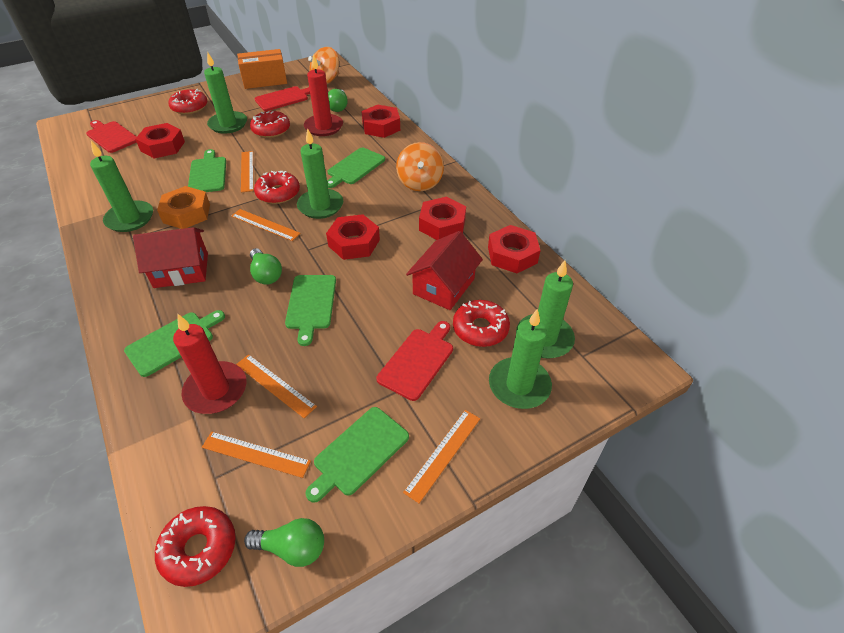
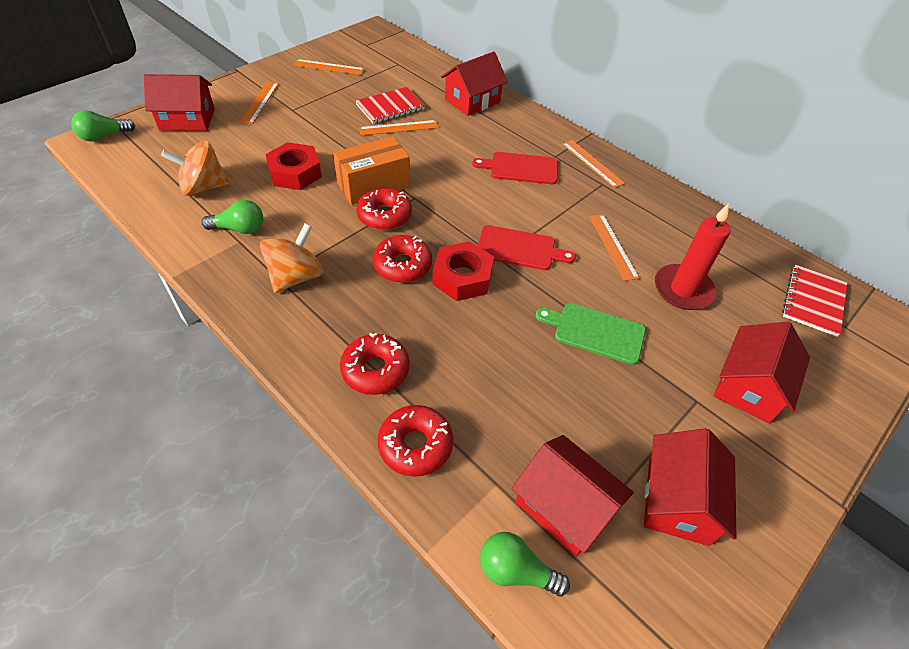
green candle: [90,141,153,232] [204,51,247,134] [297,128,343,219] [489,309,552,409] [516,260,575,359] = 5 -> none = 0
green cutting board: [124,310,225,377] [188,149,226,192] [285,275,336,346] [305,407,409,503] [327,148,385,188] = 5 -> [536,303,646,365] = 1
orange nut: [157,186,210,229] = 1 -> none = 0
red candle: [173,314,246,414] [304,54,343,136] = 2 -> [655,203,731,310] = 1
red cutting board: [86,120,137,153] [255,86,310,111] [376,321,453,401] = 3 -> [472,152,558,184] [478,225,576,270] = 2
red donut: [155,506,236,587] [169,89,208,115] [250,111,290,138] [254,171,300,204] [453,300,510,347] = 5 -> [340,333,410,395] [356,188,412,230] [372,235,432,283] [378,405,453,477] = 4
red house: [133,227,208,288] [406,231,483,310] = 2 -> [144,74,215,131] [441,51,508,116] [512,435,634,557] [644,428,736,546] [714,322,810,423] = 5
red notebook: none = 0 -> [355,87,425,124] [782,265,847,337] = 2
red nut: [135,123,185,159] [326,214,380,260] [361,105,400,138] [419,197,466,240] [488,225,541,273] = 5 -> [265,142,322,190] [432,241,494,301] = 2

